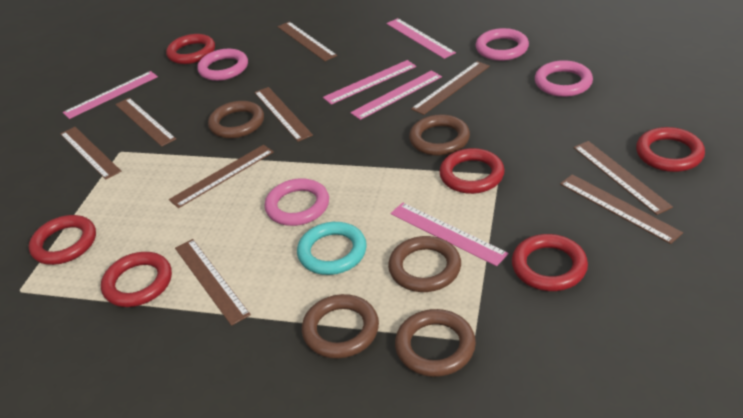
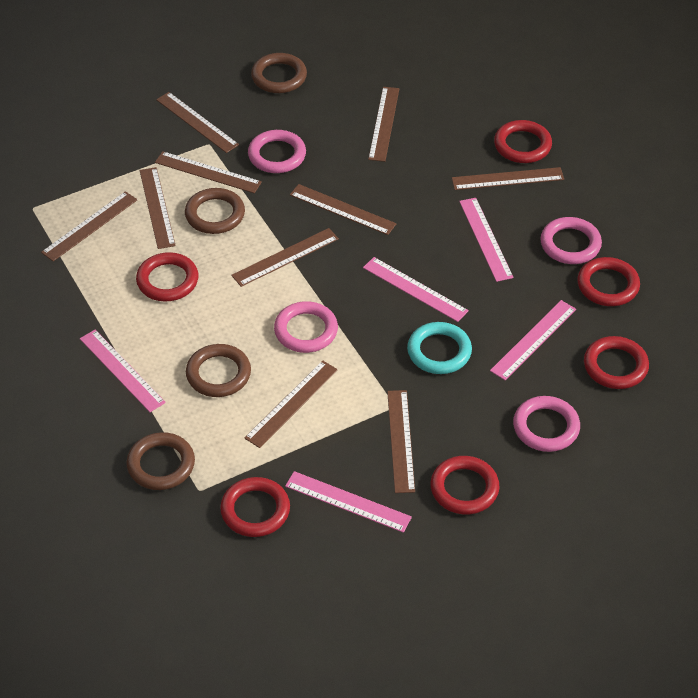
brown ring: [208,101,264,138] [302,294,379,358] [388,236,461,292] [395,309,476,377] [409,114,470,156] = 5 -> [126,432,195,490] [185,188,245,234] [186,344,251,397] [251,53,307,93] = 4
brown ruler: [60,127,121,179] [115,98,176,147] [169,145,274,208] [175,239,251,326] [254,87,313,142] [277,22,337,61] [411,61,490,115] [560,174,683,244] [573,141,673,215] = 9 -> [41,191,137,261] [139,167,176,249] [155,151,262,193] [156,92,239,153] [231,228,339,287] [244,360,338,448] [290,184,396,235] [368,87,399,162] [387,390,415,493] [452,167,564,190] = 10

